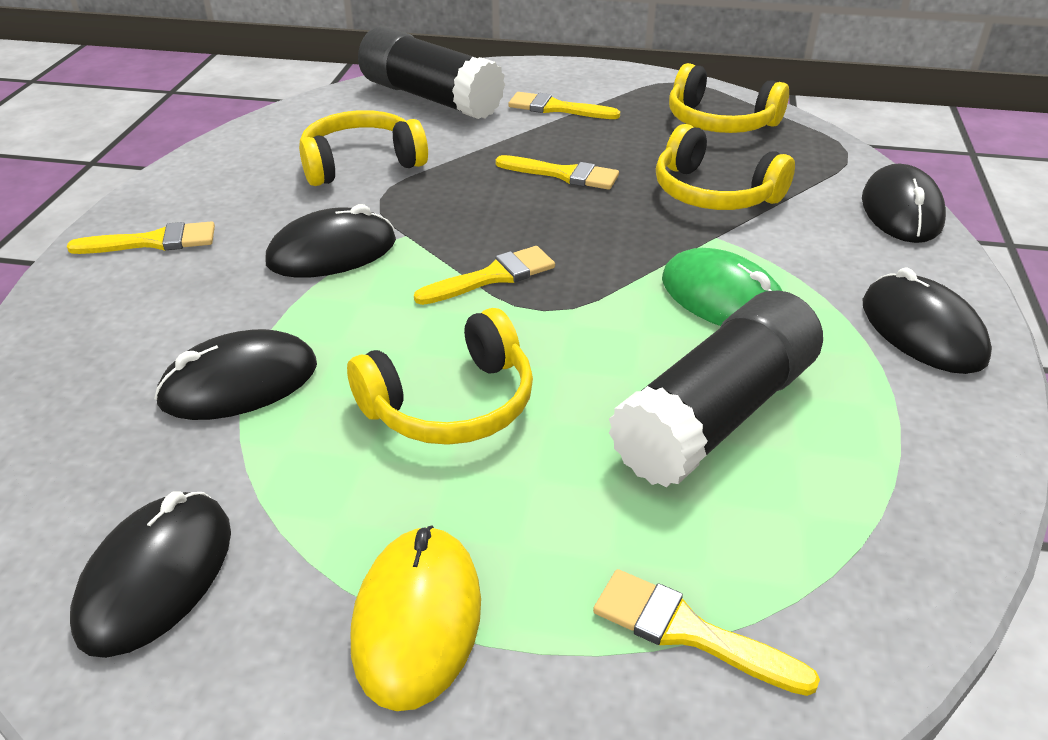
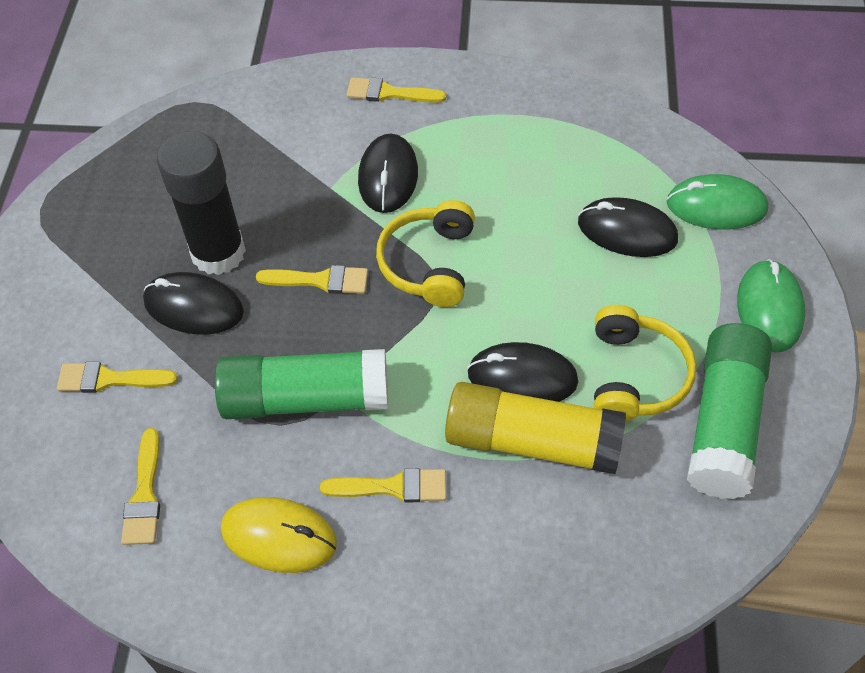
black glue stick: [358,26,505,119] [609,290,823,488] = 2 -> [157,131,246,275] = 1
black mouse: [70,491,231,658] [154,329,317,420] [265,204,396,278] [862,164,946,243] [863,267,992,374] = 5 -> [143,272,244,335] [358,134,418,213] [467,342,578,402] [578,197,678,257] = 4
green glue stick: none = 0 -> [215,349,388,419] [687,323,772,499] = 2
green mouse: [662,248,782,326] = 1 -> [667,174,768,230] [737,259,805,353] = 2
yellow glue stick: none = 0 -> [445,382,626,474] = 1
yellow headphones: [299,110,428,186] [347,308,533,445] [656,124,795,210] [669,63,789,133] = 4 -> [376,200,475,307] [594,305,696,422] = 2

